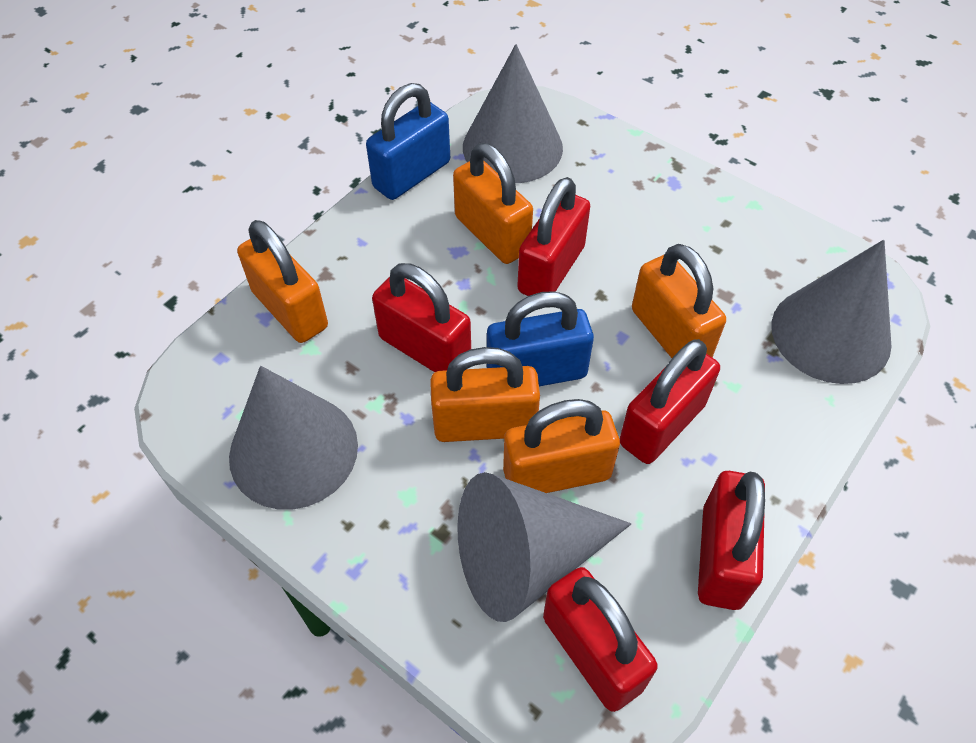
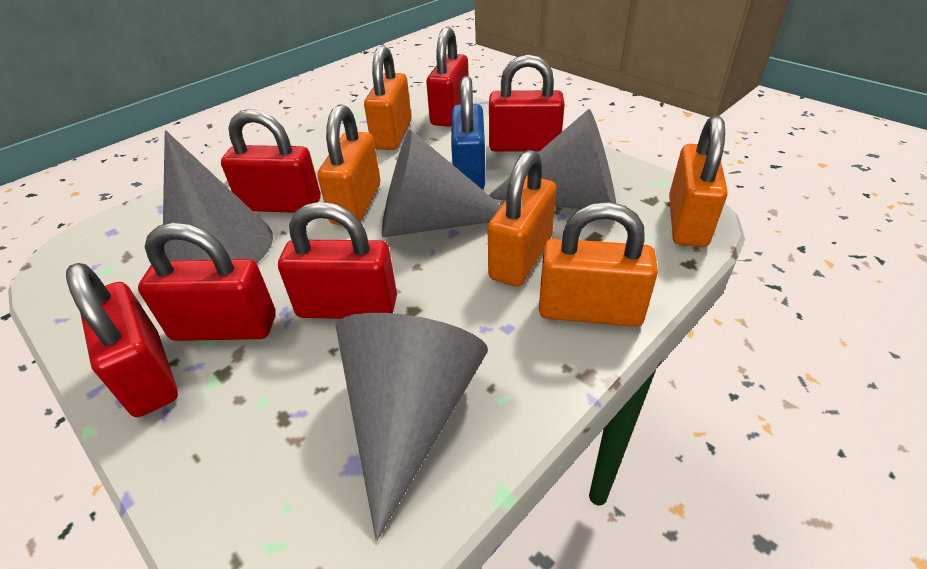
blue padlock: [366,83,450,200] [487,291,594,386] = 2 -> [451,76,485,190] = 1
red padlock: [372,263,471,372] [517,177,590,296] [543,567,658,712] [620,339,720,464] [698,471,765,610] = 5 -> [66,263,178,417] [138,223,276,341] [221,109,321,213] [278,202,397,319] [426,27,469,127] [489,54,565,152] = 6

